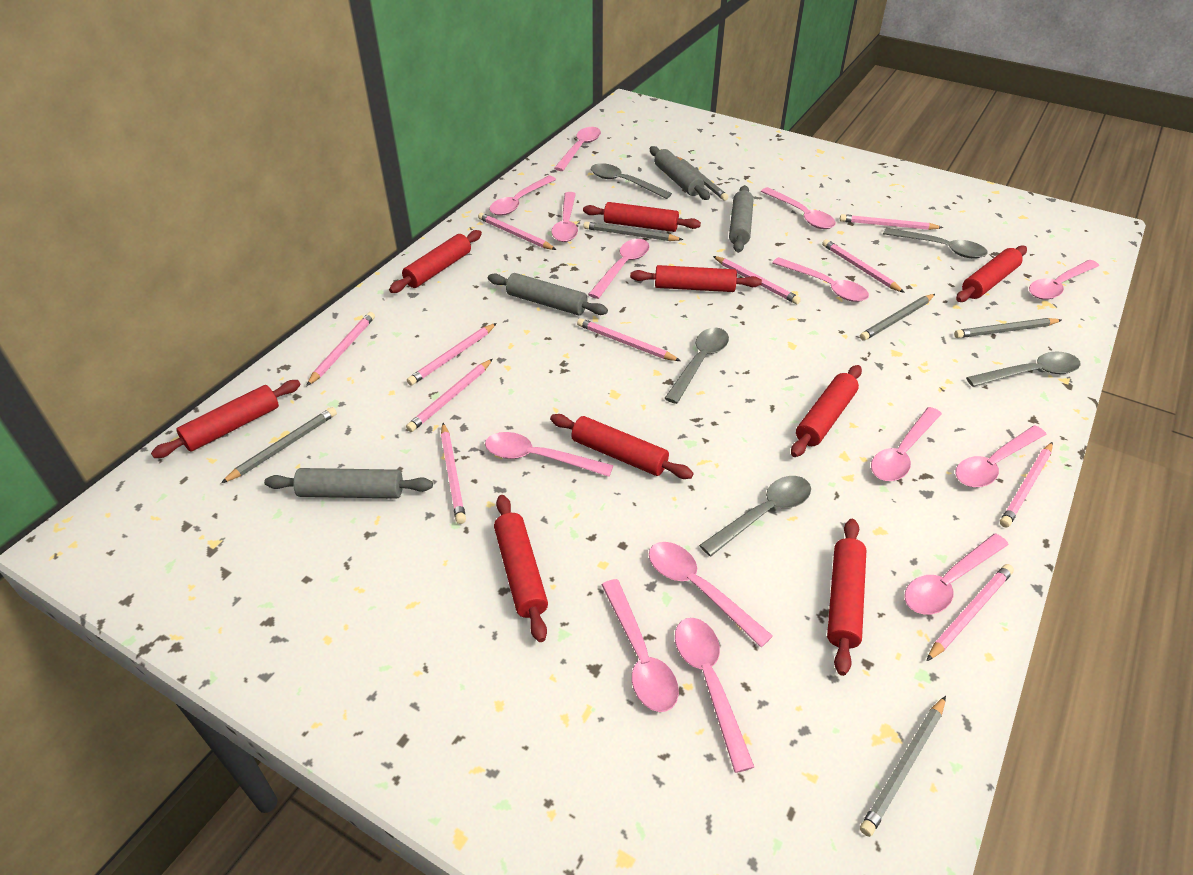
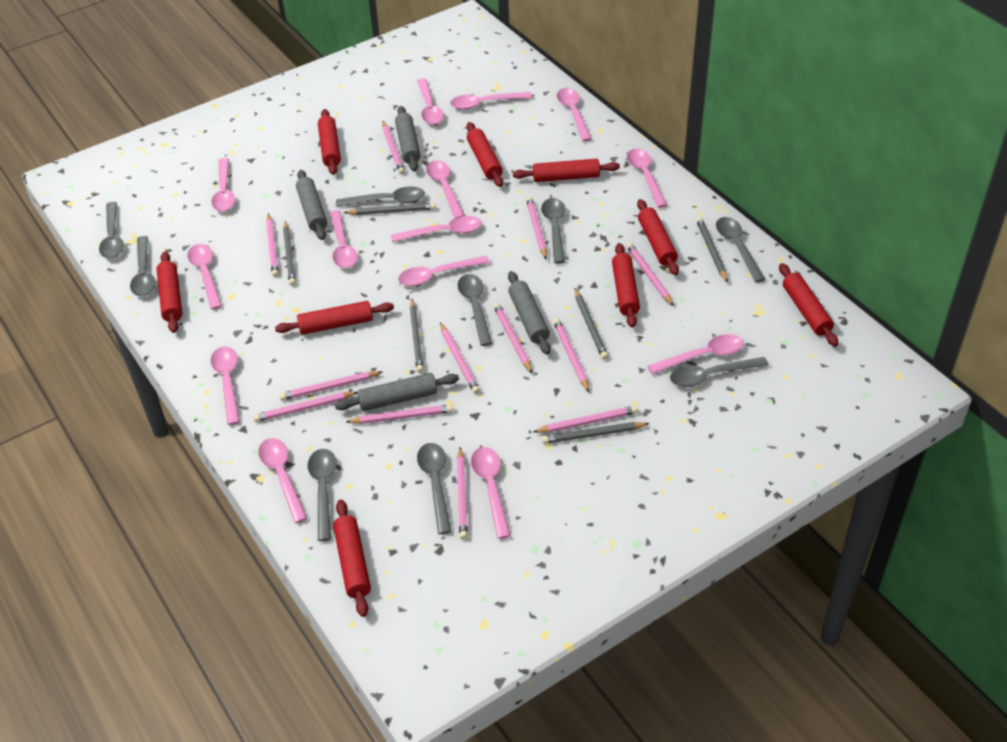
grey spoon: [591,163,672,199] [664,328,729,404] [699,476,811,556] [883,228,988,258] [966,351,1080,387] = 5 -> [99,202,124,259] [130,236,156,296] [308,449,337,541] [336,187,425,207] [417,443,452,534] [458,274,492,346] [541,198,566,264] [670,357,769,387] [716,217,766,282] = 9
pink pencil: [306,312,375,386] [406,359,493,432] [407,323,497,385] [441,423,466,524] [478,213,556,250] [577,318,681,361] [713,256,801,304] [822,239,905,293] [840,214,943,230] [927,564,1014,661] [1000,442,1053,528] = 11 -> [253,392,357,422] [266,213,279,277] [279,371,382,400] [346,405,453,424] [382,121,405,174] [440,323,480,394] [457,447,468,540] [493,303,532,373] [526,196,547,259] [533,406,638,433] [553,318,589,392] [626,243,674,306] = 12

